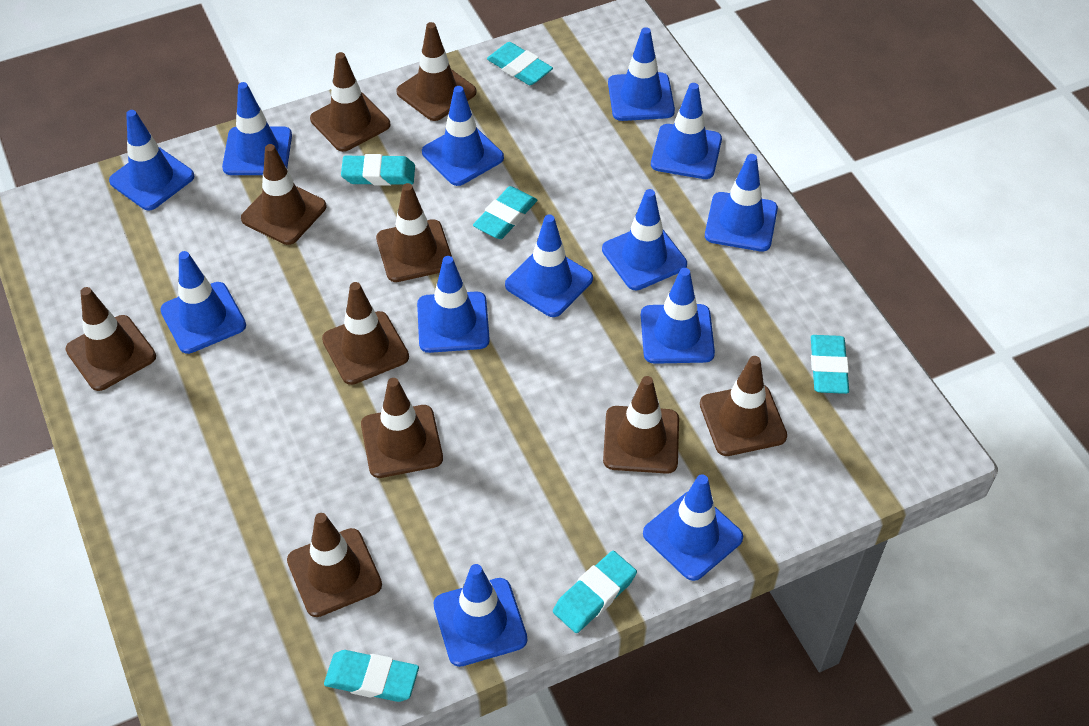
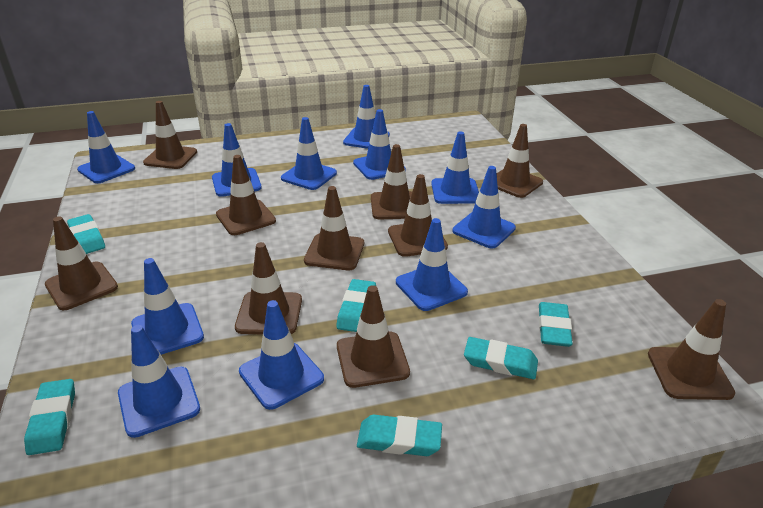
blue traffic cone: [109,110,195,211] [160,251,246,354] [222,82,292,175] [417,256,490,353] [422,86,504,186] [433,564,527,667] [505,214,593,317] [602,189,687,290] [608,27,675,121] [641,268,715,364] [643,474,743,581] [651,83,722,179] [705,154,778,252] = 13 -> [77,111,135,183] [118,325,200,438] [131,258,204,355] [212,123,262,197] [239,300,324,410] [281,117,337,190] [343,85,390,149] [353,109,406,180] [396,218,468,311] [431,131,479,204] [453,166,516,248] = 11

